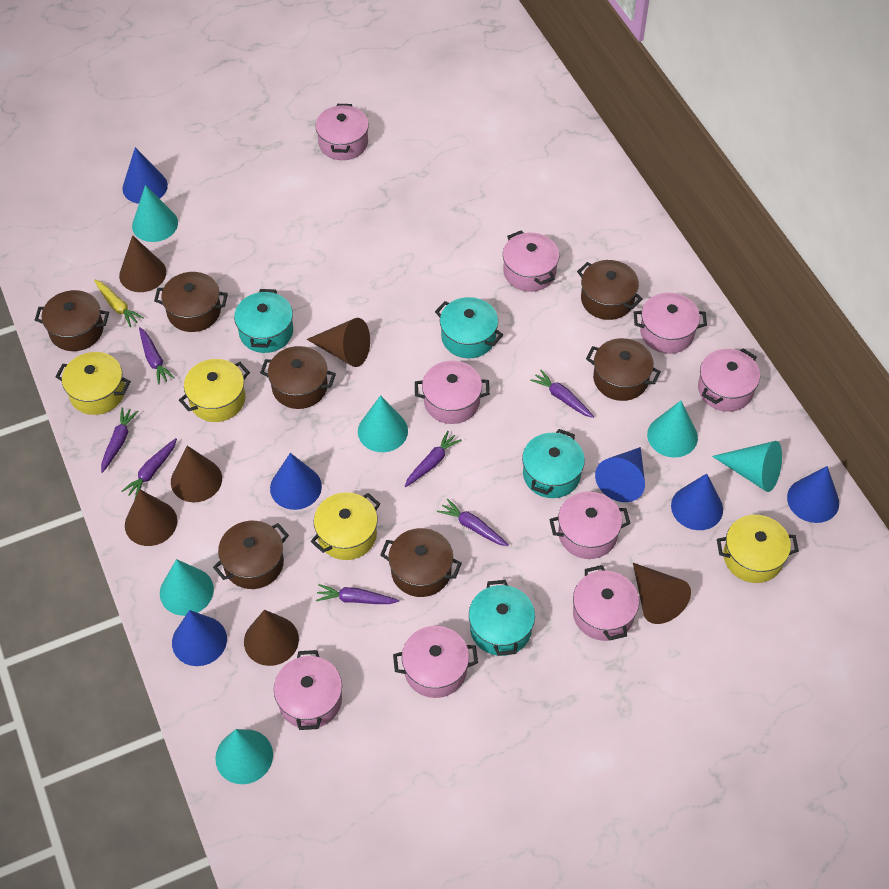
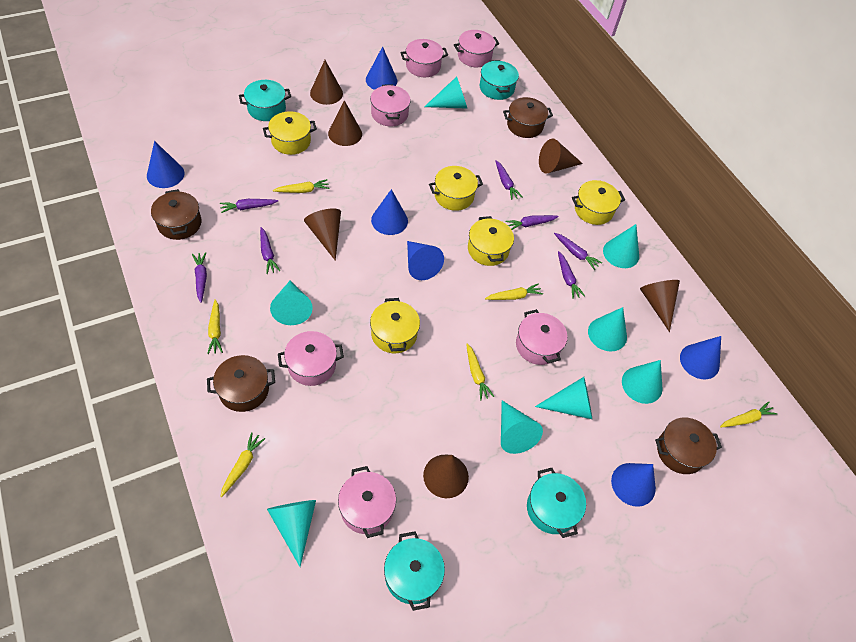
brown pot: [35,290,109,351] [154,272,228,332] [213,521,289,589] [260,346,336,409] [380,528,462,597] [577,260,643,320] [586,338,661,401] = 7 -> [151,189,202,240] [207,355,275,412] [503,97,553,138] [655,418,722,474] = 4
pink pot: [274,650,342,730] [315,104,369,160] [393,626,478,698] [415,361,490,424] [503,231,559,292] [549,491,630,559] [573,565,639,641] [634,293,707,354] [698,348,760,412] = 9 -> [278,331,344,386] [338,466,396,538] [370,84,411,126] [401,39,448,77] [454,30,499,67] [516,309,567,365] = 6
turquoise cone: [132,185,178,242] [160,559,214,616] [215,729,273,784] [358,395,408,452] [647,401,698,458] [712,441,782,492] = 6 -> [267,500,316,567] [270,281,313,325] [424,77,468,109] [501,401,543,454] [535,377,592,419] [588,307,627,352] [603,224,639,268] [622,360,663,404] = 8
yellow carrot: [94,280,144,327] = 1 -> [207,299,223,354] [220,432,266,497] [273,179,329,193] [466,344,494,401] [485,283,543,300] [720,401,777,427] = 6
yellow pot: [55,352,131,415] [179,359,250,422] [311,492,380,560] [717,515,799,583] = 4 -> [263,111,317,155] [370,298,420,353] [429,166,483,211] [468,216,514,266] [572,180,625,225] = 5

